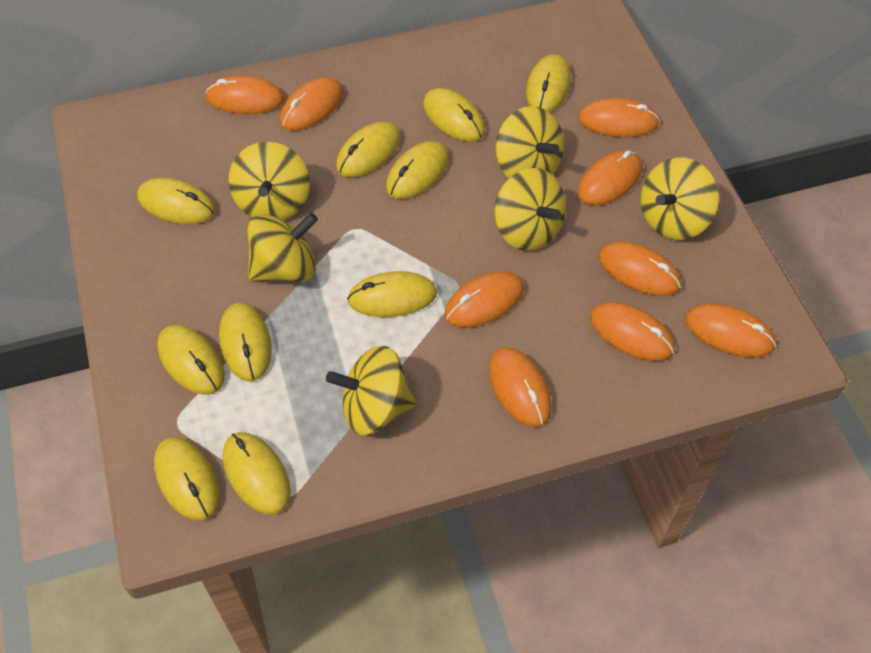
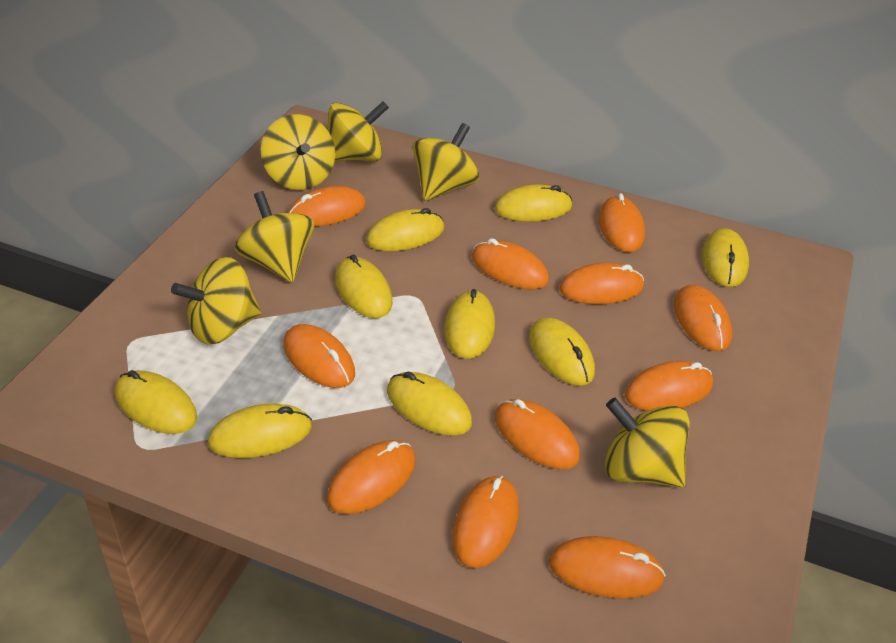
orange mouse: [206,75,284,114] [280,77,343,131] [445,271,524,328] [489,347,552,427] [578,98,660,137] [578,150,642,206] [590,302,675,361] [599,241,681,296] [685,303,776,358] = 9 -> [283,324,355,388] [288,186,366,226] [327,440,416,514] [452,476,519,568] [472,238,549,289] [495,399,580,469] [549,536,666,598] [559,263,644,304] [599,193,645,252] [625,361,713,411] [674,285,732,351] = 11
yellow mouse: [137,178,215,224] [154,437,220,521] [158,325,225,395] [219,303,272,381] [223,432,291,515] [336,121,401,177] [347,271,437,317] [386,141,449,199] [423,88,485,142] [526,54,571,112] = 10 -> [115,370,197,434] [208,403,312,458] [335,255,392,318] [366,208,444,251] [387,371,472,436] [444,289,495,359] [495,184,573,221] [529,317,595,386] [702,228,749,287] = 9

